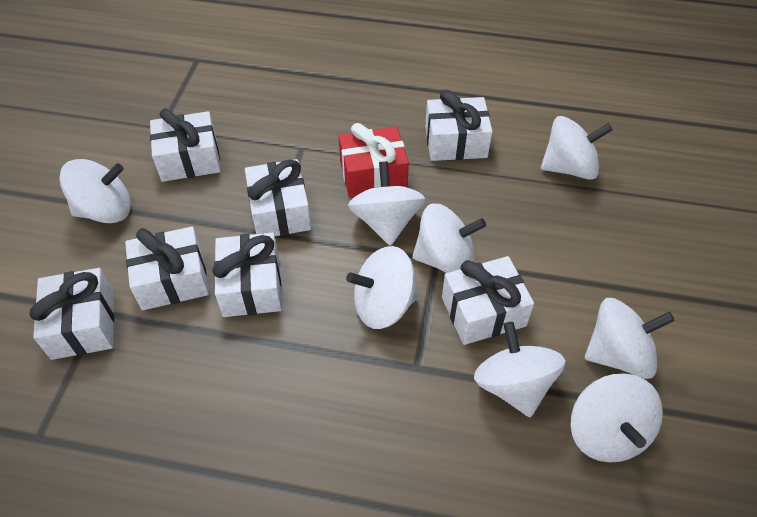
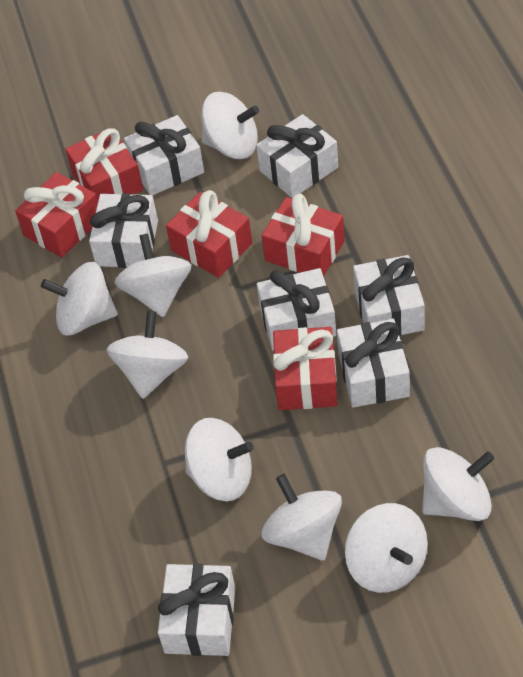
red gift: [339,123,409,197] = 1 -> [15,172,98,258] [65,128,143,201] [166,190,252,278] [262,194,345,277] [273,327,338,410] = 5

